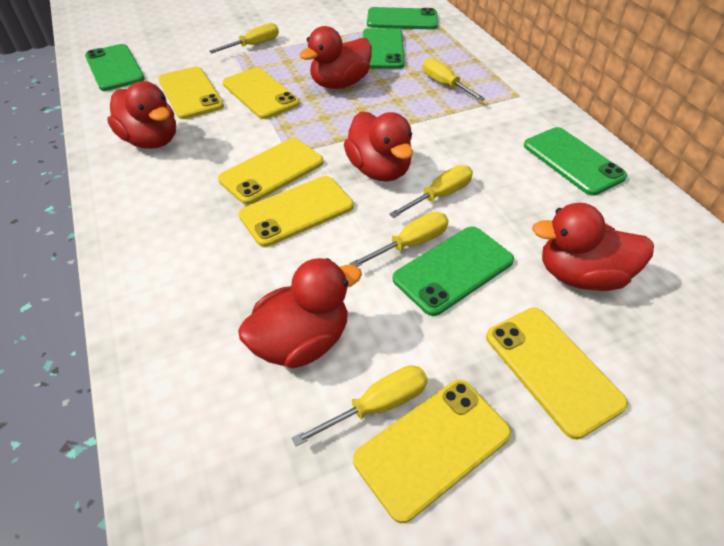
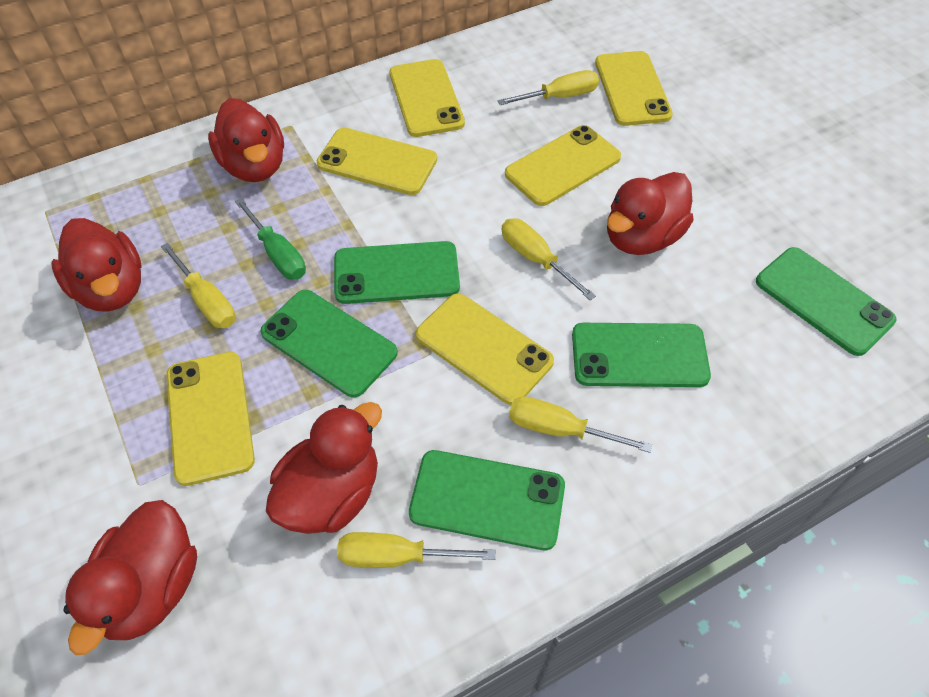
green screwdriver: none = 0 -> [235,198,306,280] = 1

